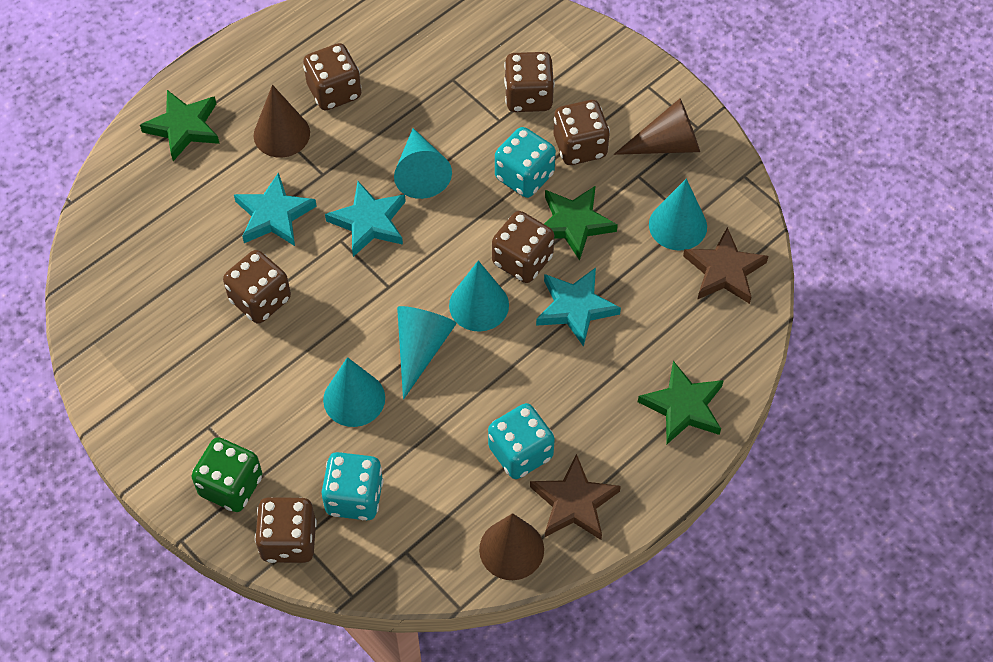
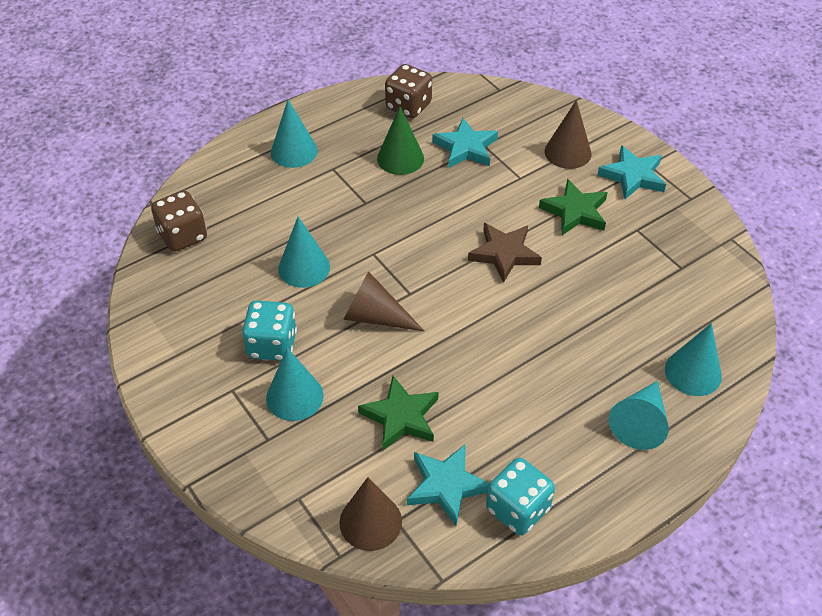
brown dice: [223,250,291,324] [255,497,317,563] [303,43,361,110] [492,211,554,283] [504,52,555,112] [554,100,610,165] = 6 -> [151,190,207,252] [385,64,432,118] = 2
brown star: [530,454,621,540] [683,227,768,304] = 2 -> [468,223,542,283] = 1
green cone: none = 0 -> [377,106,424,175] = 1
green dice: [191,437,262,512] = 1 -> none = 0
green star: [140,90,220,161] [544,186,618,261] [638,361,724,444] = 3 -> [358,376,439,450] [539,179,608,235] = 2
turquoise dice: [322,452,384,520] [488,403,555,479] [495,127,556,198] = 3 -> [242,300,297,361] [486,458,555,535] = 2

